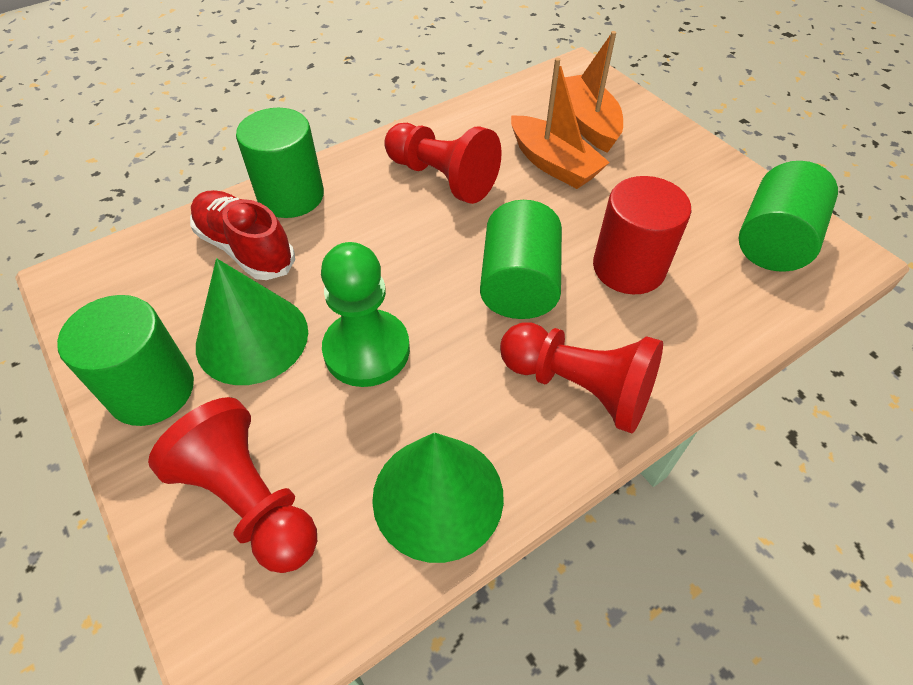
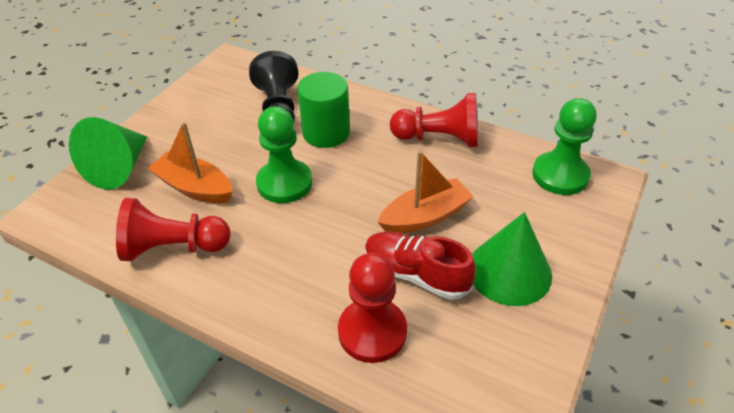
black pawn: none = 0 -> [249,51,298,121] = 1
green cylinder: [57,295,194,426] [236,108,324,218] [480,200,562,319] [739,161,838,272] = 4 -> [297,72,350,148] = 1
green pawn: [321,242,410,387] = 1 -> [256,106,312,203] [532,98,597,195] = 2
red cylinder: [593,176,691,294] = 1 -> none = 0

